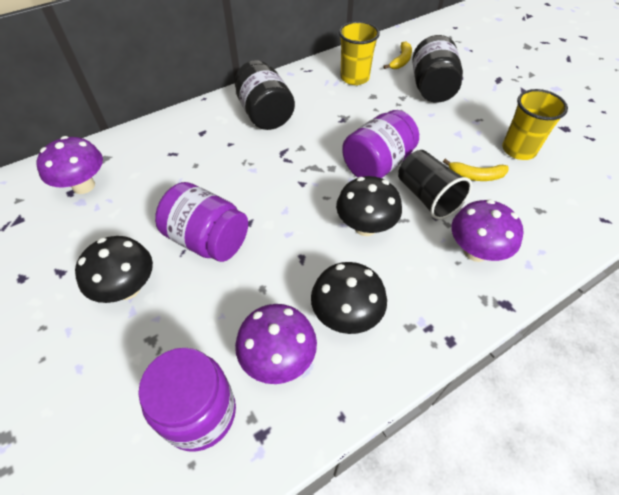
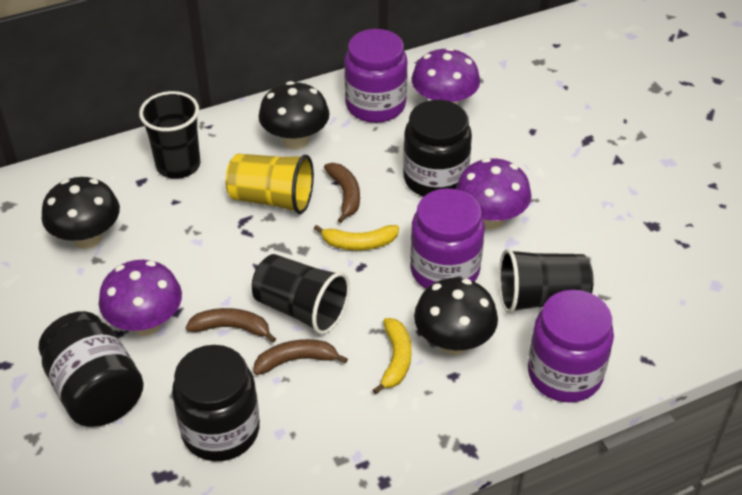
black cup: [398,150,472,220] = 1 -> [139,91,200,179] [252,254,350,335] [499,249,594,313] = 3
black jar: [235,60,295,130] [412,35,463,103] = 2 -> [38,311,144,427] [172,345,260,461] [403,100,472,197] = 3
brown banana: none = 0 -> [185,308,276,343] [253,339,348,375] [324,163,360,223] = 3
yellow cup: [339,21,380,85] [502,89,568,160] = 2 -> [226,154,314,214] = 1

